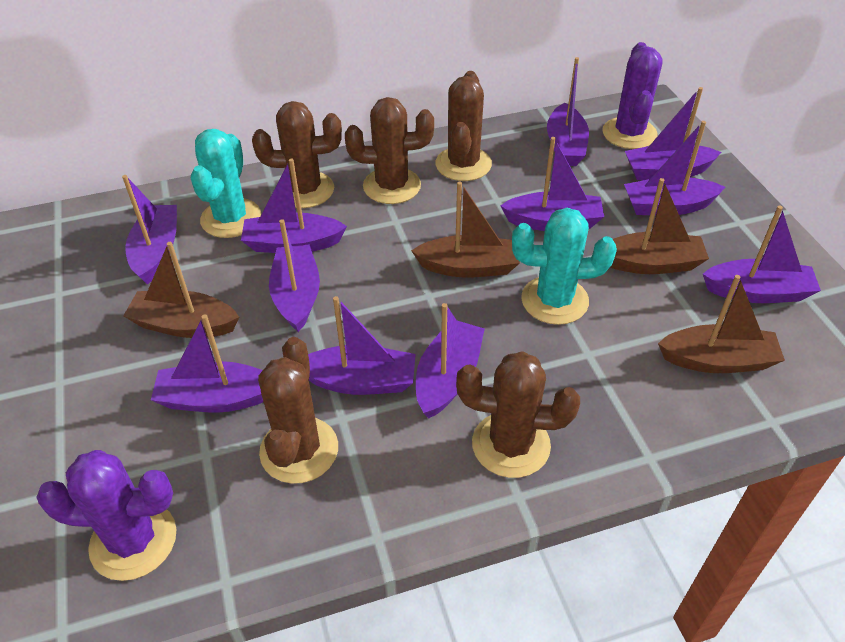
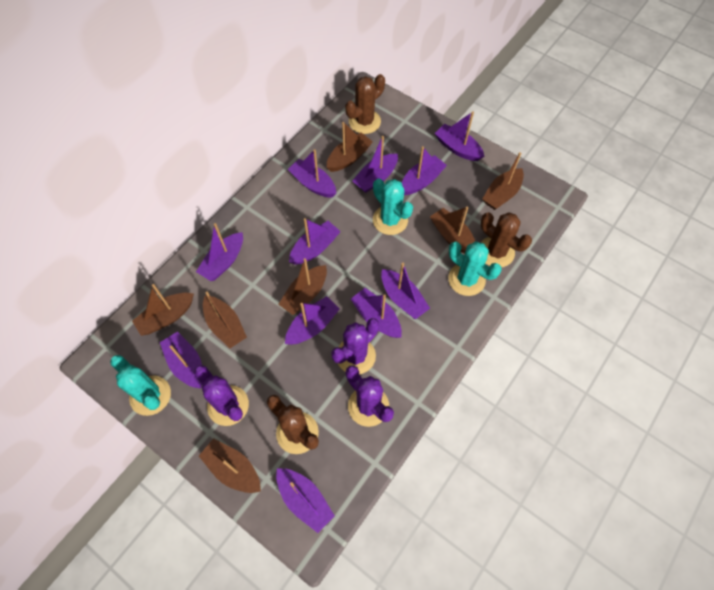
brown boat: [123,242,239,338] [411,181,520,278] [611,178,709,274] [658,275,785,373] = 4 -> [132,284,194,336] [199,438,261,493] [203,292,247,348] [278,258,327,315] [326,122,373,172] [430,207,475,254] [482,152,524,210] = 7
brown cactus: [252,101,342,208] [258,337,338,484] [345,97,434,204] [435,71,492,181] [456,351,580,478] = 5 -> [267,395,319,454] [345,74,385,134] [481,212,532,267] = 3
purple cactus: [36,450,177,581] [602,42,662,149] = 2 -> [194,365,249,426] [331,318,379,374] [346,365,394,427] = 3
turquoise cactus: [191,129,261,238] [512,208,617,325] = 2 -> [110,355,171,416] [373,178,413,235] [448,241,502,296] = 3

